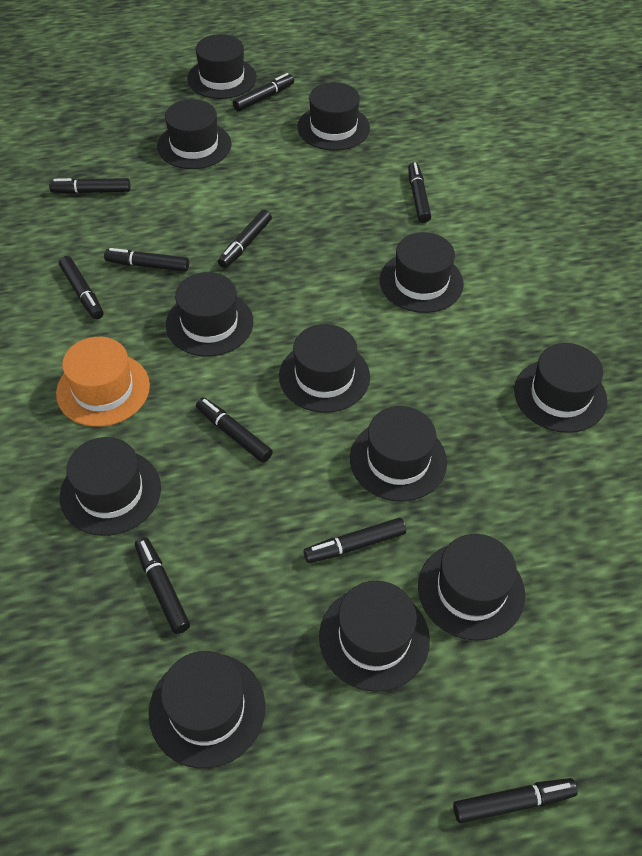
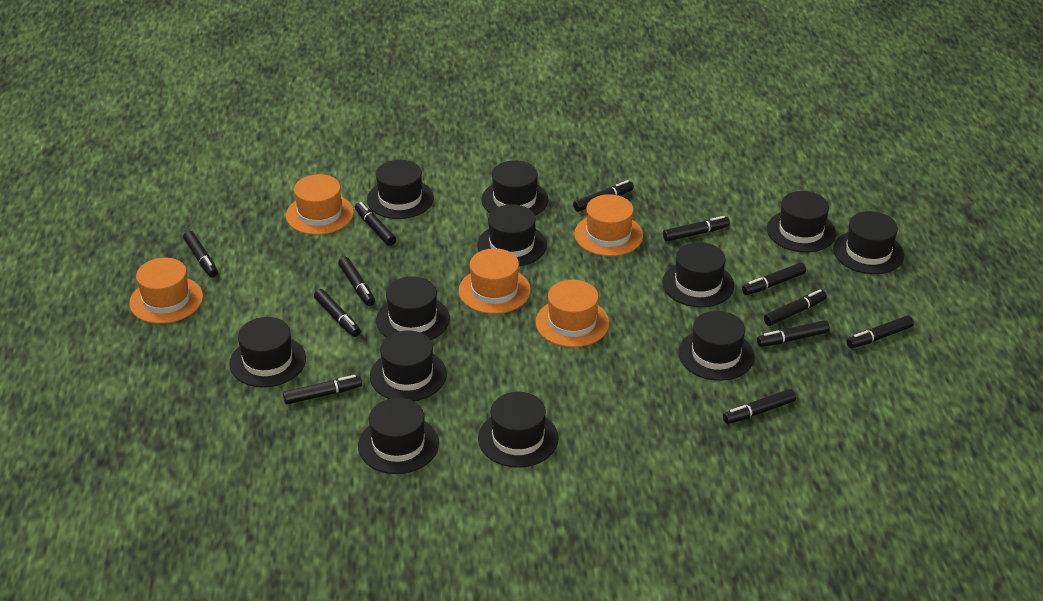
black marker: [49,178,131,194] [59,256,104,319] [104,248,189,272] [135,537,190,634] [196,397,273,463] [218,210,272,268] [233,73,294,112] [304,518,406,563] [408,162,431,223] [453,778,577,823] = 10 -> [183,231,218,277] [283,375,362,404] [314,289,361,337] [338,257,375,306] [355,202,396,246] [573,180,634,212] [663,216,730,241] [723,389,796,424] [742,263,806,295] [757,320,830,347] [764,289,827,326] [846,315,914,348] = 12
orange hat: [56,337,150,427] = 1 -> [129,258,203,324] [286,174,354,235] [459,248,531,314] [535,280,609,347] [574,194,643,256] = 5

